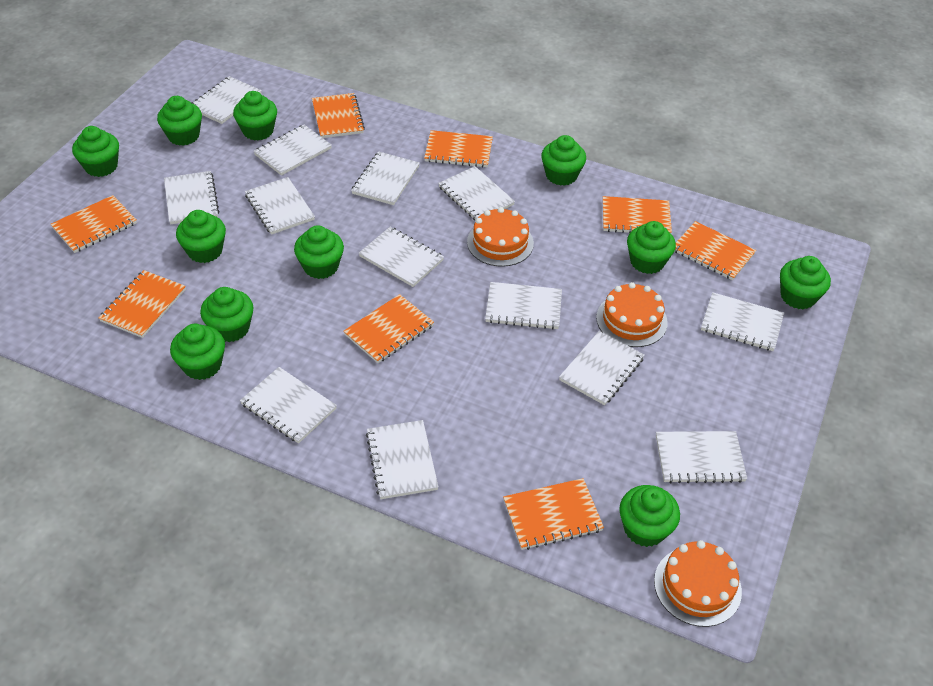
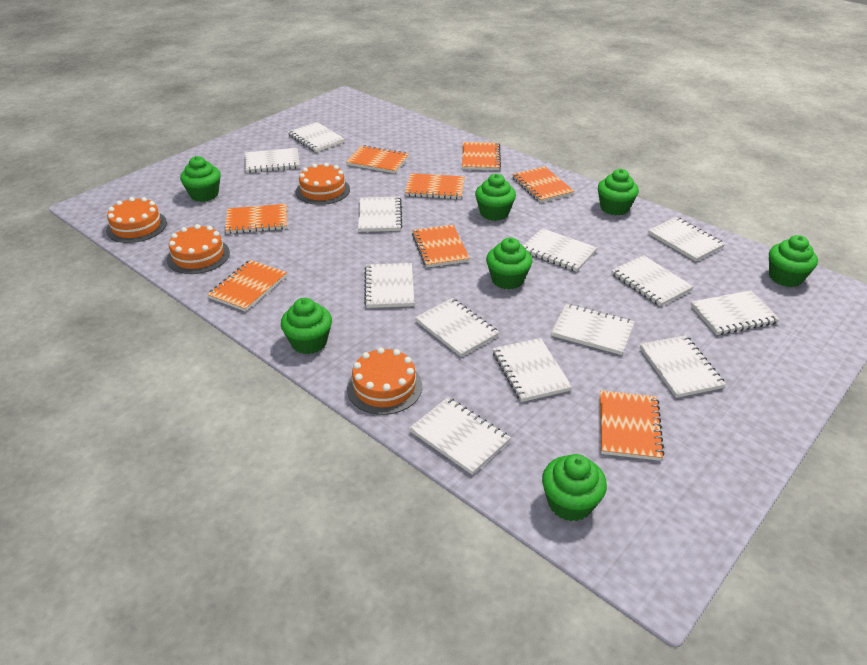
green cupcake: [72,126,119,177] [157,96,202,146] [170,324,225,380] [176,210,226,263] [200,287,254,342] [233,91,277,141] [294,225,344,279] [541,135,586,186] [619,485,680,547] [627,221,676,274] [780,256,831,309] = 11 -> [180,156,221,202] [281,298,332,354] [475,174,516,221] [486,237,532,290] [542,454,607,521] [598,169,639,216] [769,235,818,287] = 7
orange cake: [467,207,534,267] [596,282,668,347] [654,540,742,627] = 3 -> [106,197,167,243] [167,224,230,274] [296,163,350,205] [347,347,422,415] = 4

